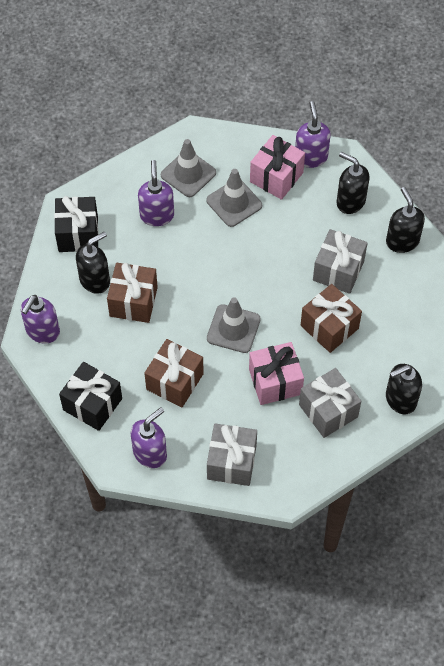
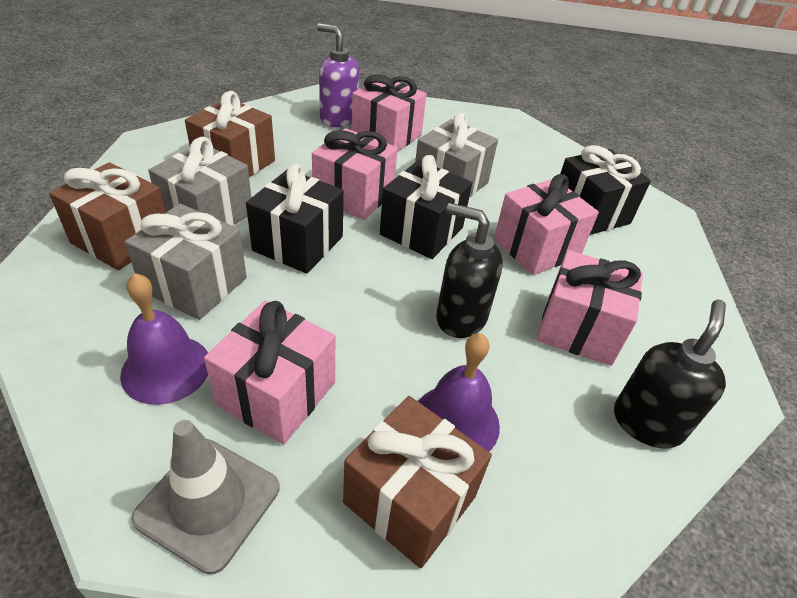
black gift: [54,196,99,252] [59,362,122,431] = 2 -> [246,164,344,274] [380,155,472,259] [560,145,651,235] = 3
black soap dispenser: [76,232,110,294] [336,152,370,214] [386,187,425,253] [386,364,422,414] = 4 -> [436,203,503,338] [614,299,726,449] = 2
grey traffic cone: [161,139,216,197] [206,169,262,227] [207,297,261,353] = 3 -> [131,420,280,575] = 1
pink gift: [249,342,304,405] [250,135,305,200] = 2 -> [204,300,335,444] [312,128,398,220] [351,74,427,152] [494,174,599,275] [537,250,643,366] = 5
purple bell: none = 0 -> [120,273,208,405] [418,333,500,452] = 2
purple soap dispenser: [21,295,60,344] [131,407,167,468] [138,160,174,226] [295,101,331,168] = 4 -> [317,23,359,127] = 1

